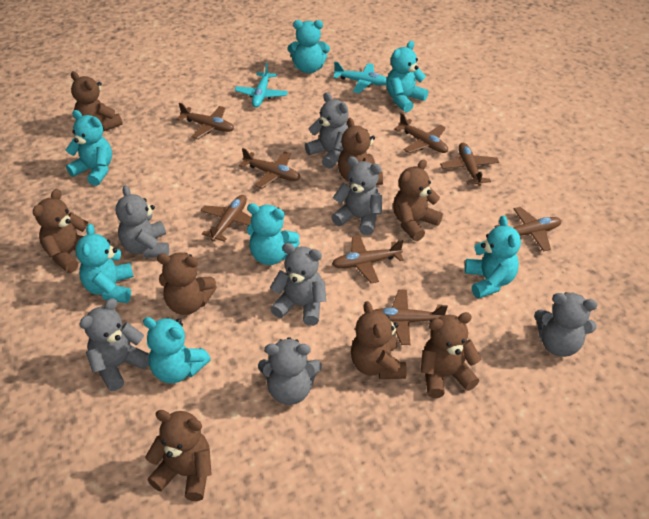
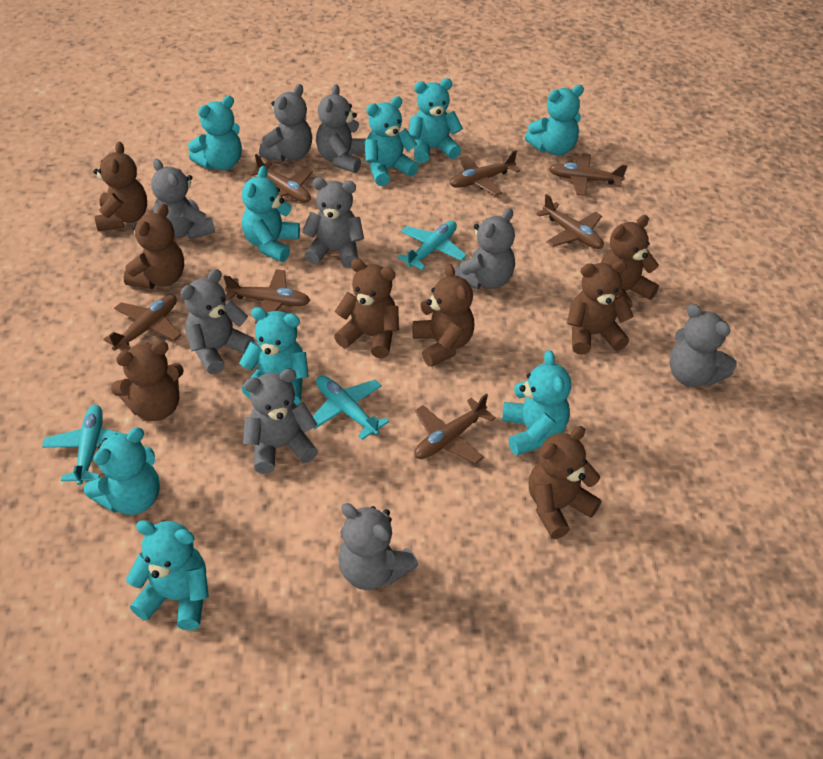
brown plane: [177,103,234,139] [200,195,251,242] [239,148,300,189] [332,235,404,283] [373,290,448,345] [394,113,448,153] [440,143,499,186] [495,207,562,252] = 8 -> [103,295,181,352] [224,269,310,323] [248,154,313,202] [414,393,496,464] [450,150,520,196] [536,194,604,249] [549,153,627,196] = 7
grey teddy bear: [80,298,149,391] [116,185,169,258] [258,337,322,405] [270,243,326,326] [305,92,349,169] [331,156,382,235] [534,292,597,357] = 7 -> [151,159,215,239] [180,269,255,375] [243,369,318,474] [259,84,312,162] [302,177,364,268] [316,84,366,173] [338,503,418,590] [455,208,515,289] [669,304,737,387] = 9
turquoise plane: [234,63,288,108] [333,61,387,93] = 2 -> [42,405,125,485] [313,375,389,440] [398,221,467,270] = 3
turquoise teddy bear: [66,110,112,186] [76,224,134,303] [143,317,211,383] [247,203,300,265] [287,20,330,73] [386,41,428,112] [465,215,521,299] = 7 -> [84,427,160,515] [126,520,209,630] [188,96,242,170] [239,307,309,406] [242,166,300,262] [364,96,419,186] [409,78,463,163] [502,350,571,456] [525,85,584,155] = 9

